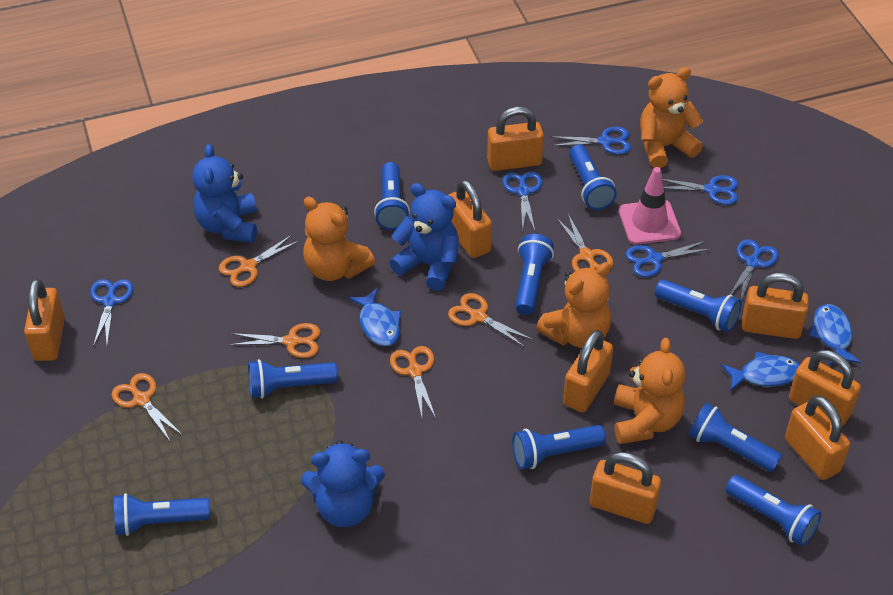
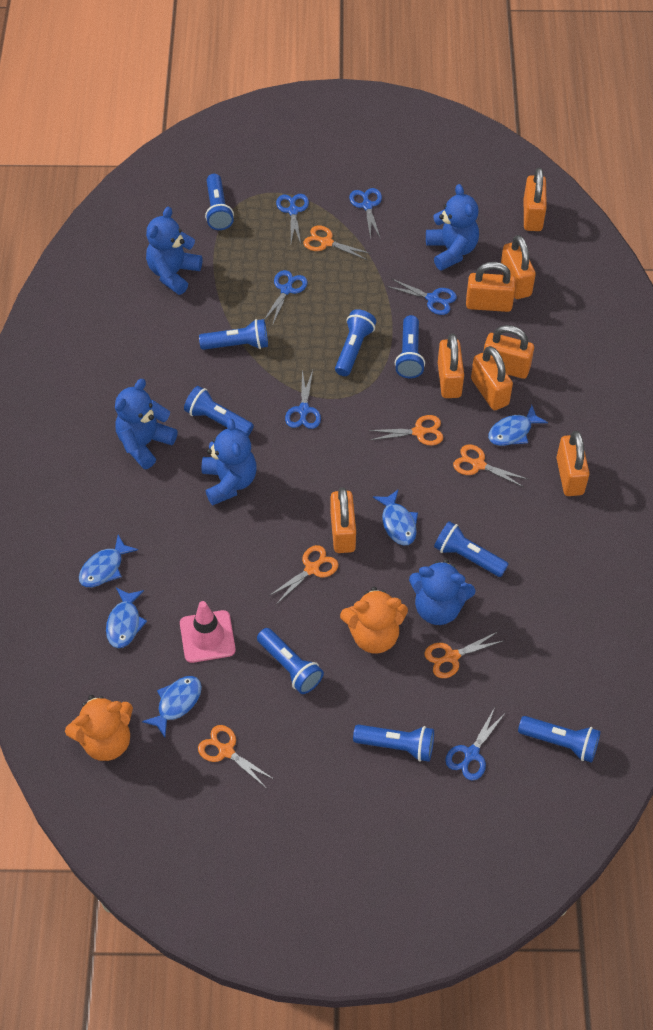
blue fish: [348,288,401,347] [721,352,800,391] [809,304,861,365] = 3 -> [79,535,138,587] [106,588,147,648] [142,676,202,738] [373,489,418,546] [488,405,548,446] = 5
blue teddy bear: [192,144,257,243] [301,441,385,527] [389,183,459,291] = 3 -> [115,379,178,469] [146,207,202,295] [202,418,257,506] [409,559,476,625] [426,184,479,271] = 5
orange teddy bear: [303,197,375,281] [536,262,611,348] [614,338,686,444] [640,67,703,168] = 4 -> [65,695,133,761] [340,587,408,654] = 2

